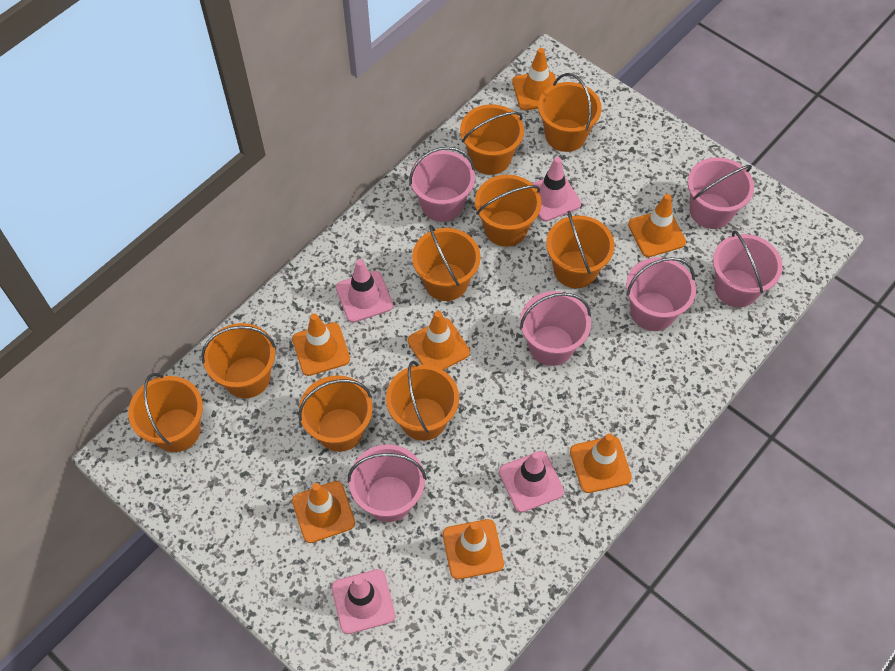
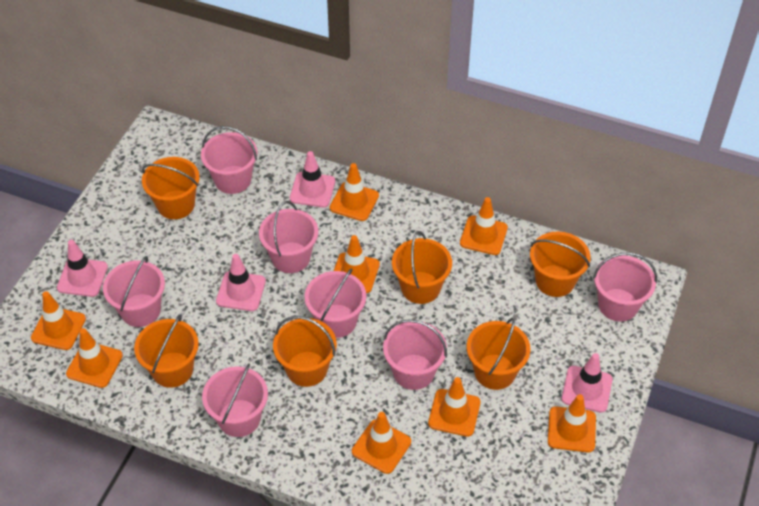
orange bucket: [128,373,203,452] [201,323,276,398] [298,375,373,452] [386,361,459,441] [412,225,481,301] [460,104,524,175] [475,175,541,247] [538,73,602,152] [546,211,614,288] = 9 -> [134,315,199,388] [142,157,200,219] [273,316,337,387] [392,231,452,304] [467,318,530,390] [530,231,591,297] = 6
orange traffic cone: [292,313,350,376] [292,481,355,543] [408,311,470,370] [443,519,504,579] [513,48,556,110] [570,433,632,493] [628,194,686,257] = 7 -> [31,291,86,350] [66,328,123,388] [330,163,379,221] [334,235,380,293] [352,412,411,474] [428,377,481,437] [460,197,508,255] [548,394,596,453] = 8
pink bucket: [348,444,426,522] [409,147,475,222] [520,291,591,366] [626,257,696,331] [688,157,754,229] [713,230,783,307] = 6 -> [103,256,165,327] [201,126,257,194] [202,363,268,437] [259,201,318,273] [305,268,366,338] [383,319,447,390] [593,252,657,321] = 7

